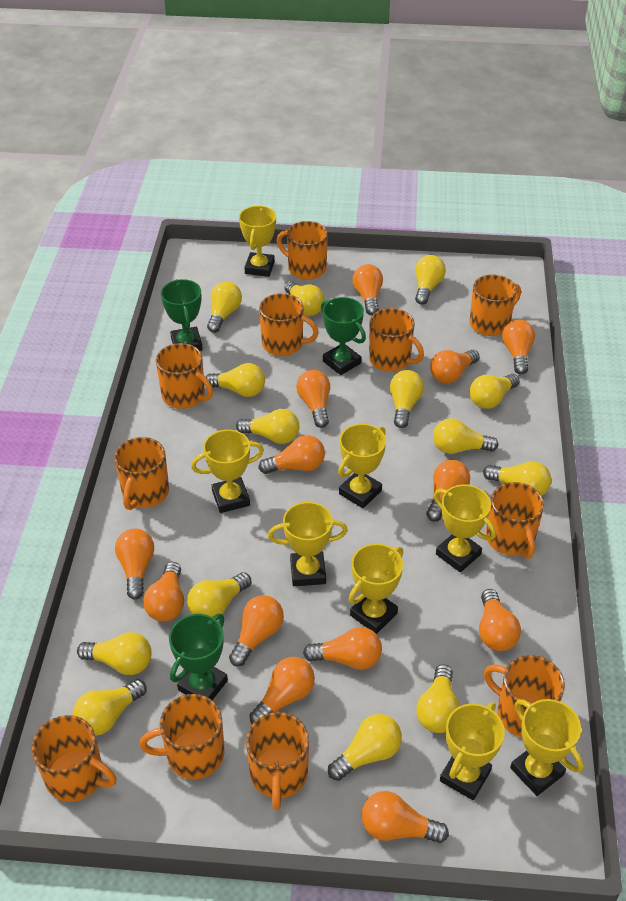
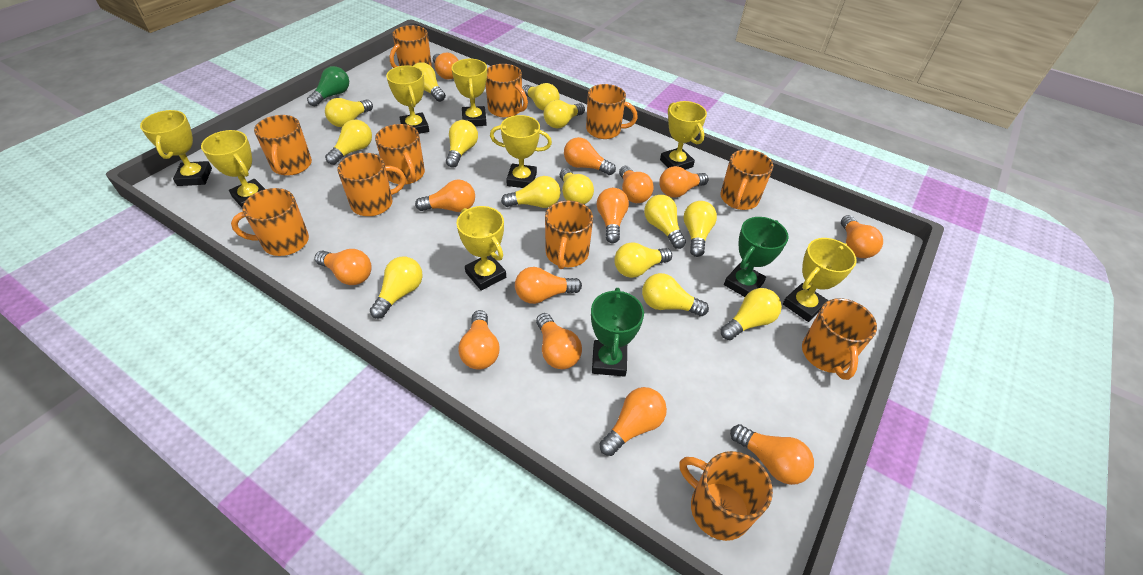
green light bulb: none = 0 -> [307,66,349,107] = 1
green trophy: [161,279,203,351] [169,614,228,700] [321,297,366,375] = 3 -> [591,288,644,377] [724,217,788,297] = 2

